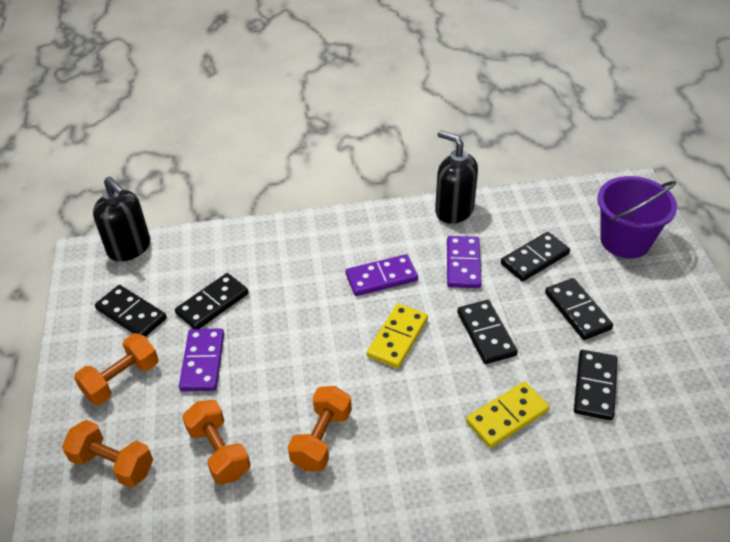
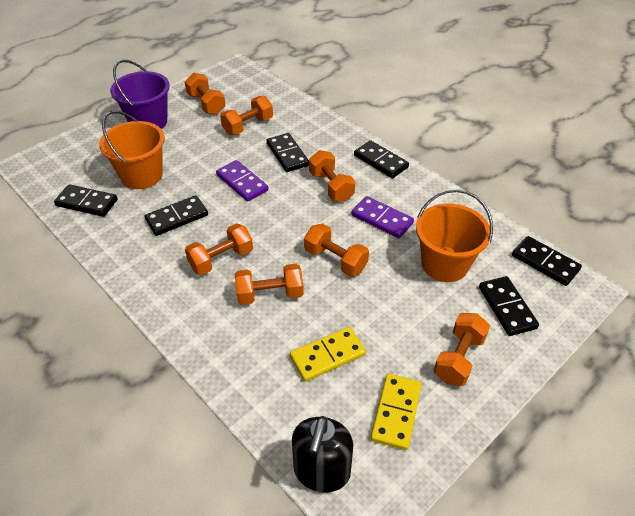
black soap dispenser: [93,176,150,262] [435,130,478,224] = 2 -> [292,416,353,493] = 1
orange bucket: none = 0 -> [99,111,165,189] [416,189,493,282] = 2
orange dumbbell: [62,420,153,488] [74,333,159,405] [182,400,250,484] [288,386,352,471] = 4 -> [184,73,226,115] [185,223,253,275] [220,96,273,135] [235,264,304,305] [304,223,369,277] [309,150,355,202] [434,313,490,386] = 7
purple domino: [179,328,224,392] [346,254,418,296] [447,236,481,288] = 3 -> [216,160,269,202] [351,196,414,238] = 2

